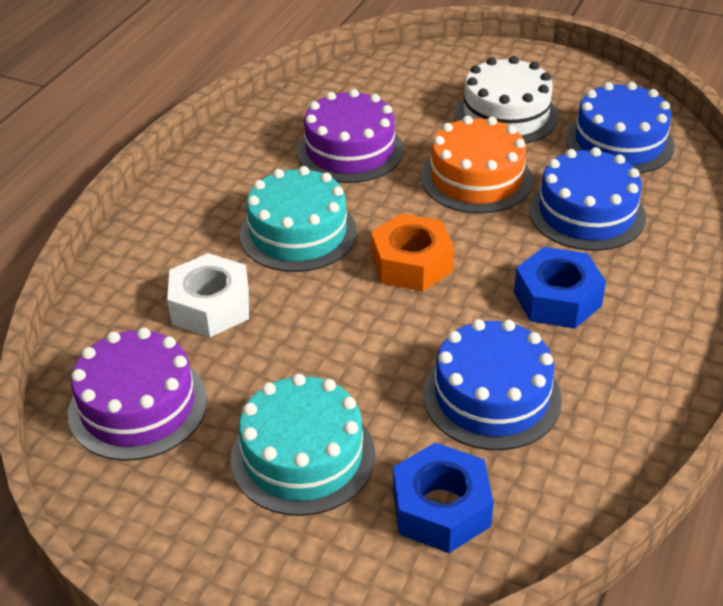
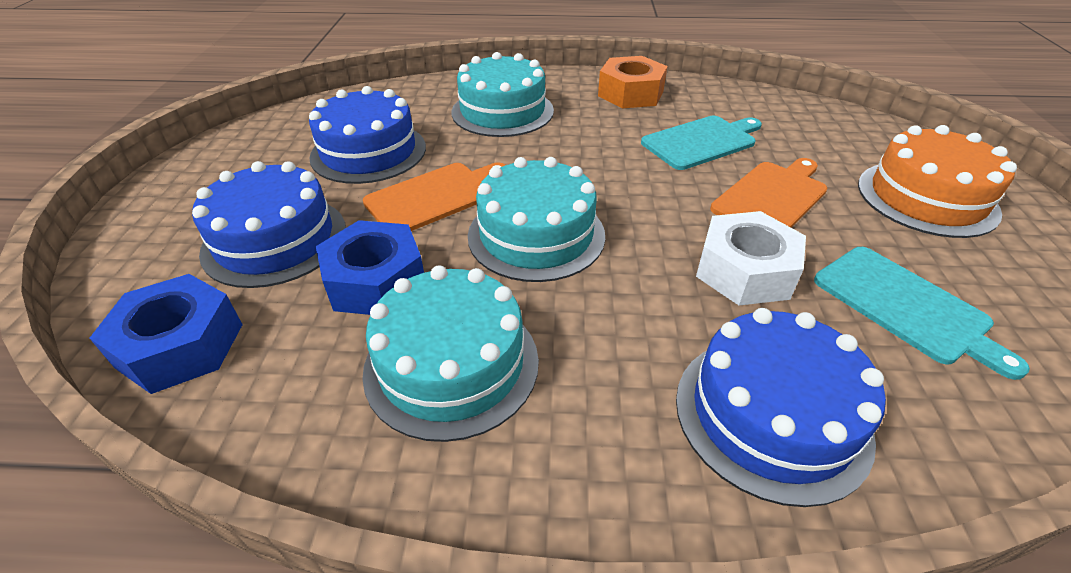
orange cutting board: none = 0 -> [363,163,505,231] [710,158,827,228] = 2
purple cake: [68,328,207,461] [297,89,404,183] = 2 -> none = 0
turquoise cake: [230,374,375,516] [240,166,357,272] = 2 -> [362,265,539,442] [451,52,554,137] [468,157,605,282] = 3
turquoise cutting board: none = 0 -> [641,116,762,170] [814,247,1030,380] = 2
white cake: [454,56,558,144] = 1 -> none = 0

